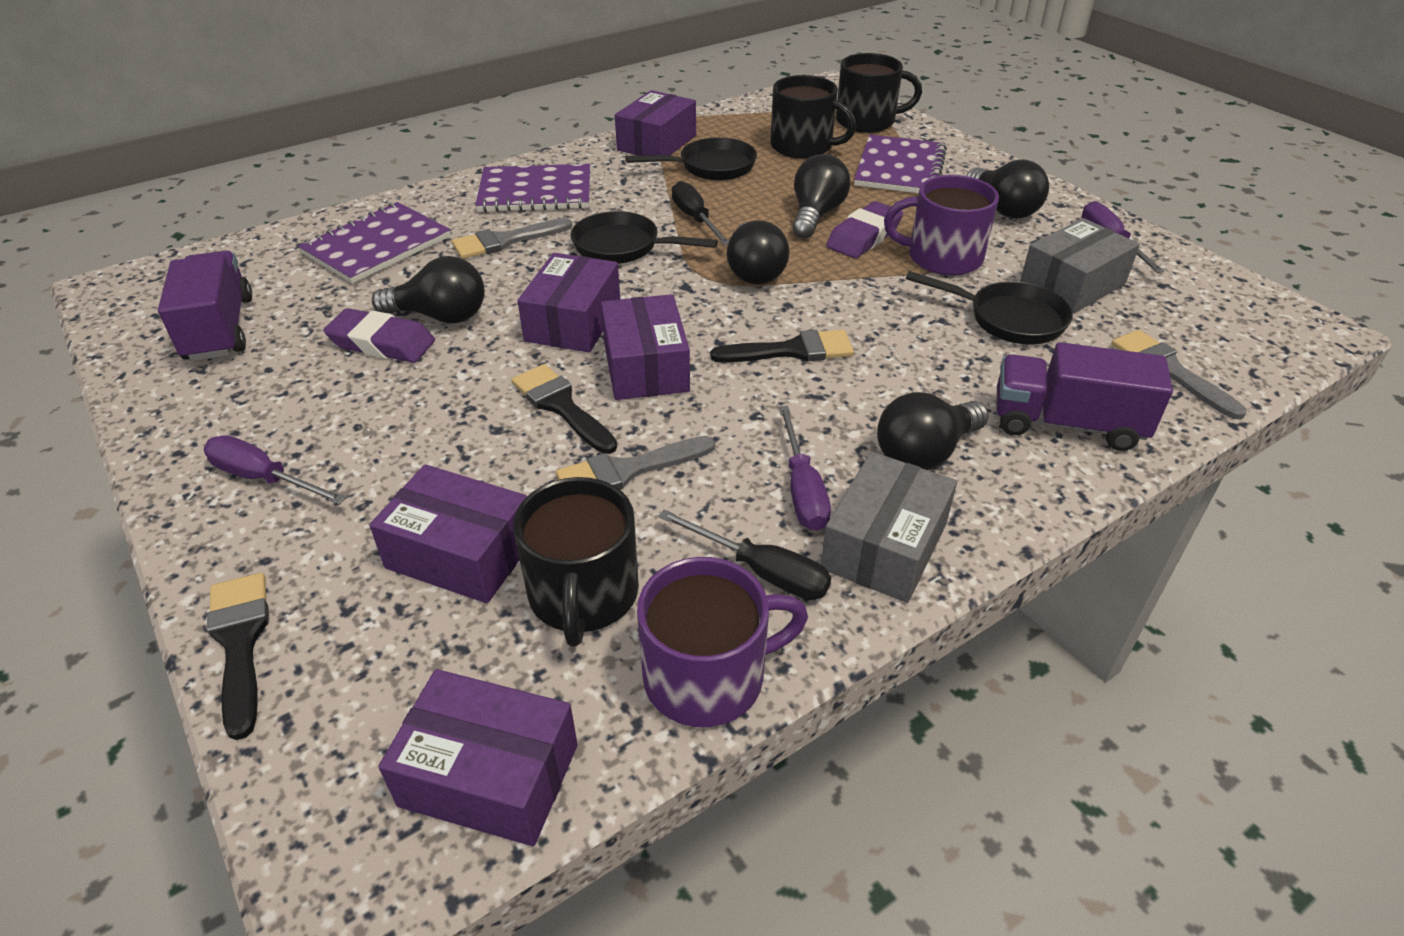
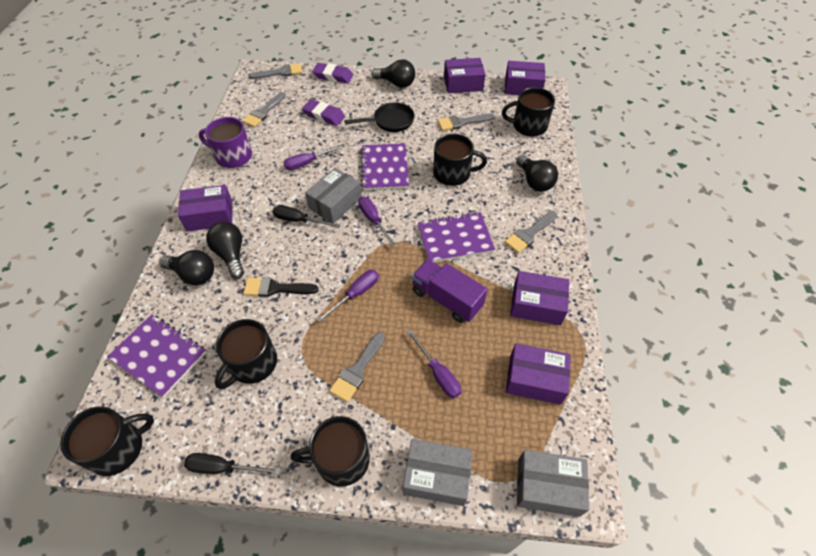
black brush: [207,573,269,740] [511,364,617,454] [710,330,854,362] = 3 -> [243,277,319,297] = 1
black light bulb: [372,256,485,323] [727,220,790,284] [792,154,851,239] [877,392,989,470] [966,159,1049,219] = 5 -> [159,250,214,285] [206,222,244,279] [372,60,415,88] [516,155,558,192] = 4
black mug: [513,477,639,647] [770,75,856,159] [836,53,922,133] = 3 -> [60,406,154,476] [215,319,277,389] [291,416,370,486] [433,134,487,186] [502,87,555,136] = 5
black pan: [571,211,718,264] [625,137,757,180] [906,271,1073,344] = 3 -> [344,102,415,132] = 1
grey box: [821,452,957,603] [1020,218,1140,313] = 2 -> [305,168,362,223] [403,439,473,506] [517,450,589,517] = 3
grey brush: [452,218,572,259] [556,436,715,490] [1111,330,1246,420] = 3 -> [242,92,285,127] [249,63,303,79] [329,332,385,402] [438,113,494,131] [505,211,557,253] = 5
purple mug: [637,557,808,727] [884,175,999,275] = 2 -> [199,117,252,168] = 1
purple screwdriver: [204,435,346,505] [779,406,831,531] [1082,201,1164,273] = 3 -> [284,144,345,170] [317,270,379,322] [358,197,397,247] [407,329,461,398] = 4
purple truck: [158,251,252,361] [997,342,1173,451] = 2 -> [412,259,487,323] = 1

